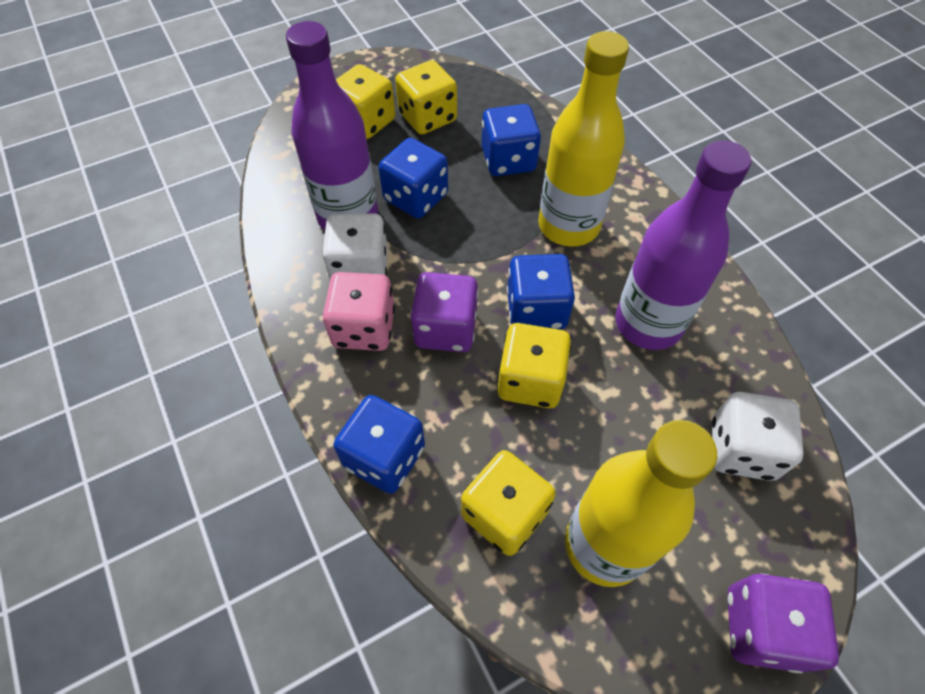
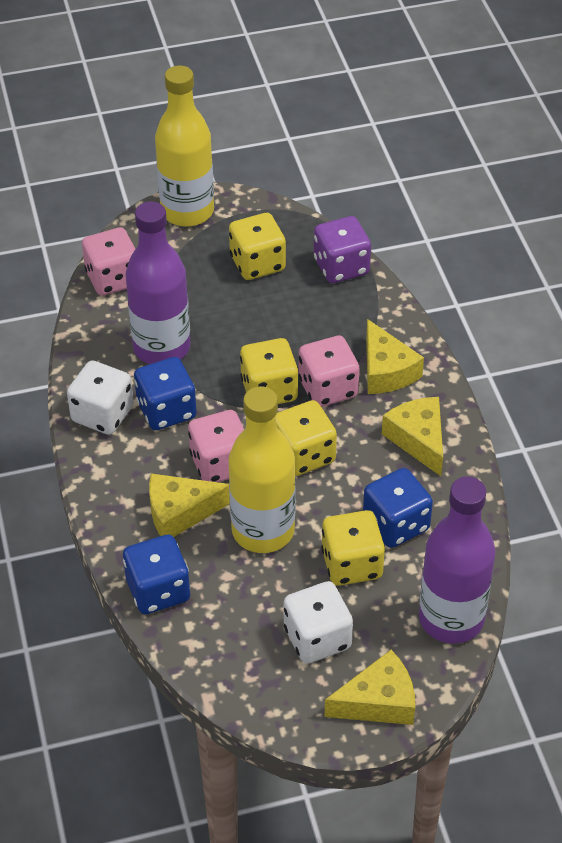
blue dice: [333,395,425,494] [378,138,448,218] [482,104,541,176] [507,254,575,330] = 4 -> [123,534,190,614] [134,357,197,430] [363,468,433,548] = 3
pink dice: [323,272,395,351] = 1 -> [82,227,135,296] [188,410,244,482] [299,335,360,407] = 3
purple dice: [410,272,478,352] [727,574,839,673] = 2 -> [314,216,371,283] = 1
yellow cheese: none = 0 -> [149,474,230,537] [325,650,415,725] [366,319,424,394] [382,397,443,476] = 4

